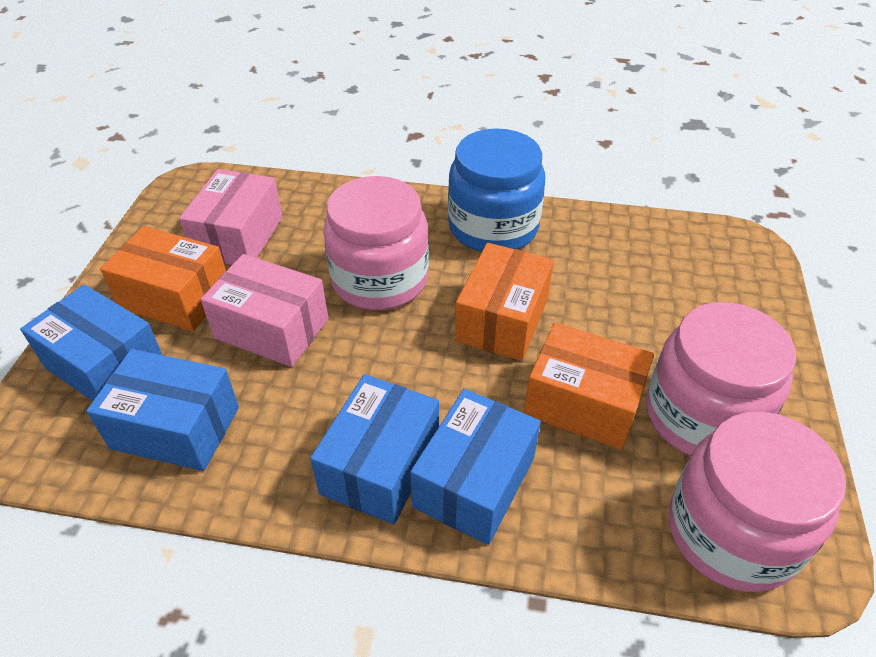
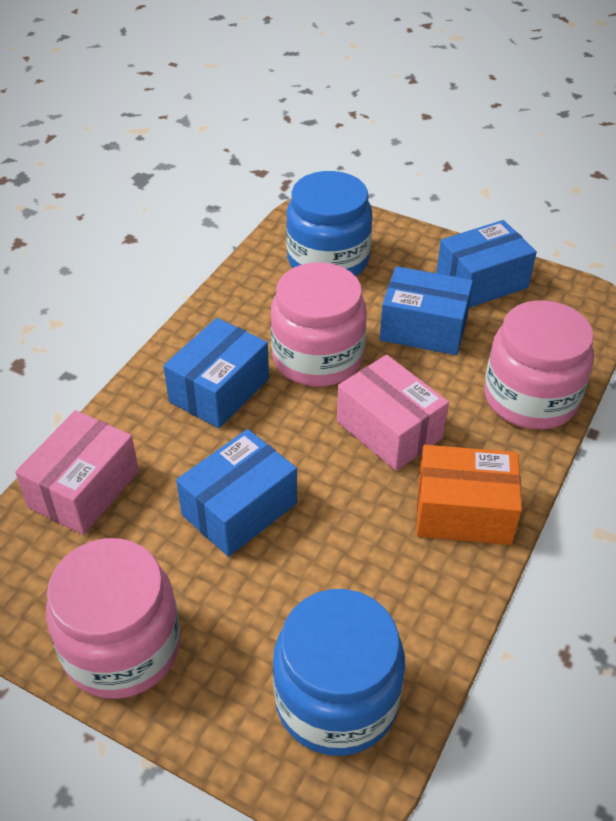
blue jar: [448,128,545,252] = 1 -> [273,589,405,756] [286,171,372,276] = 2
orange box: [100,226,226,331] [455,243,554,361] [524,323,654,450] = 3 -> [416,445,522,545] = 1

